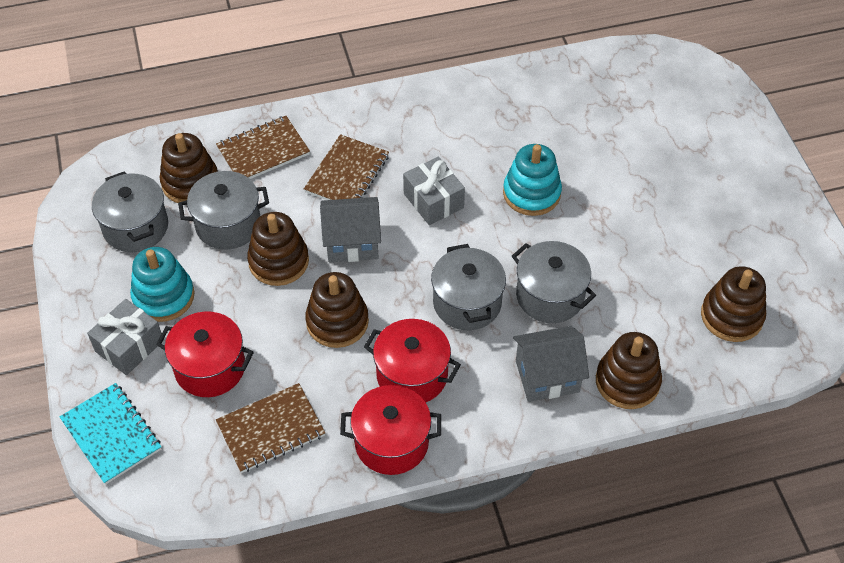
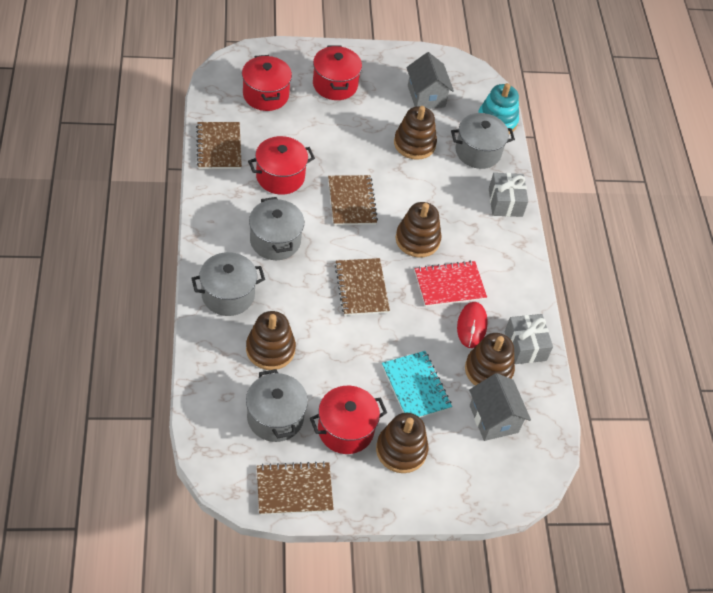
brown notebook: [216,116,310,179] [216,383,325,473] [304,134,389,200] = 3 -> [196,122,242,169] [257,461,334,515] [328,175,378,225] [334,258,390,316] = 4
red mouse: none = 0 -> [457,302,488,348] = 1
red notebook: none = 0 -> [415,261,487,307] = 1
red pot: [156,311,254,397] [340,385,441,475] [364,319,461,403] = 3 -> [242,55,292,111] [248,136,315,195] [310,386,387,454] [313,46,362,100] = 4
turquoise stacking toy: [130,247,194,322] [503,144,562,216] = 2 -> [478,83,519,134] = 1

